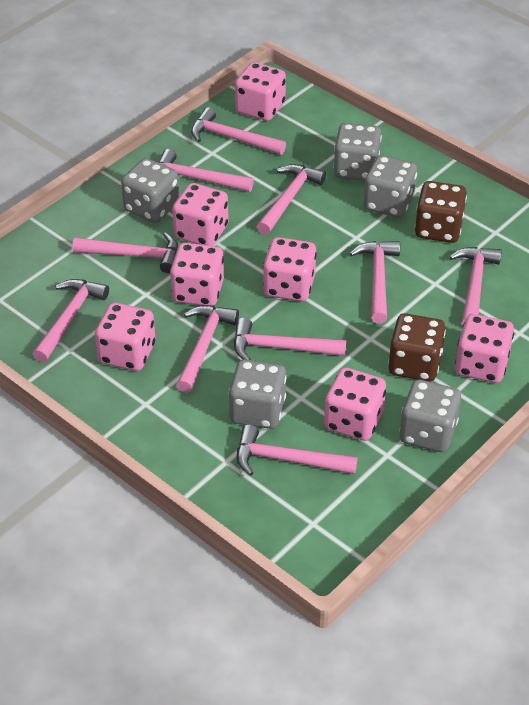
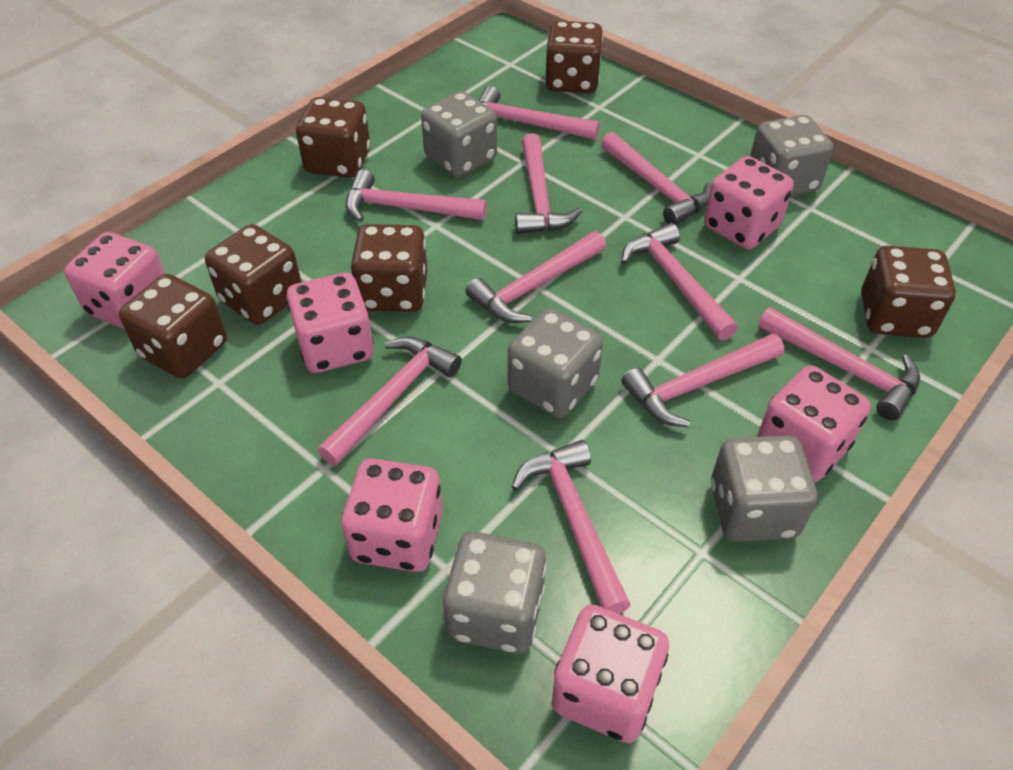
brown dice: [388,313,446,382] [415,181,467,243] = 2 -> [119,274,227,379] [205,224,301,325] [296,97,370,178] [351,224,427,312] [545,21,603,93] [861,246,956,338] = 6
pink dice: [95,303,155,371] [170,243,224,306] [172,183,229,246] [235,62,286,121] [263,237,317,302] [324,367,386,441] [455,314,514,383] = 7 -> [64,232,165,329] [286,273,374,373] [341,458,443,572] [552,604,669,743] [704,156,794,249] [757,365,871,482] = 6

